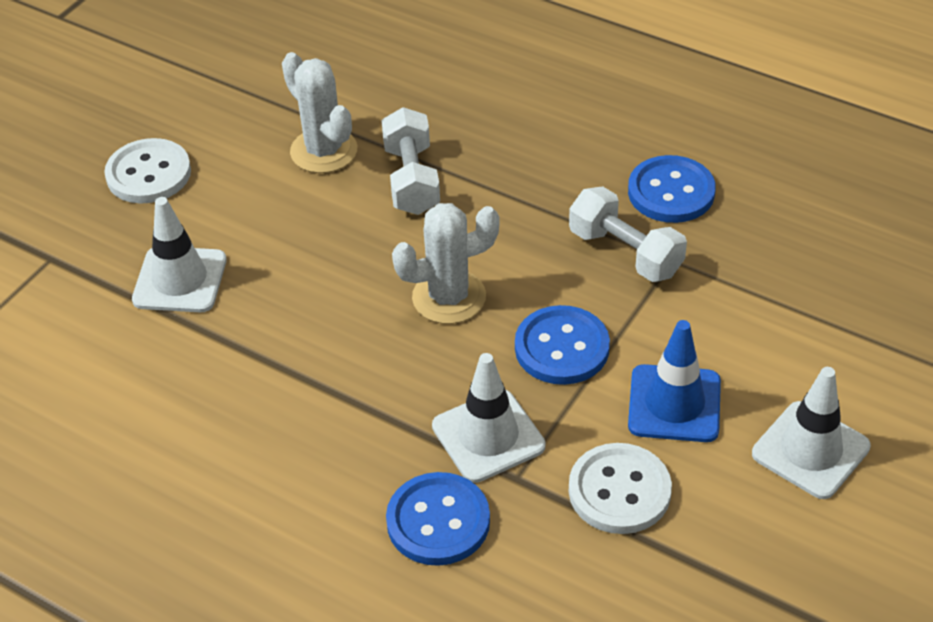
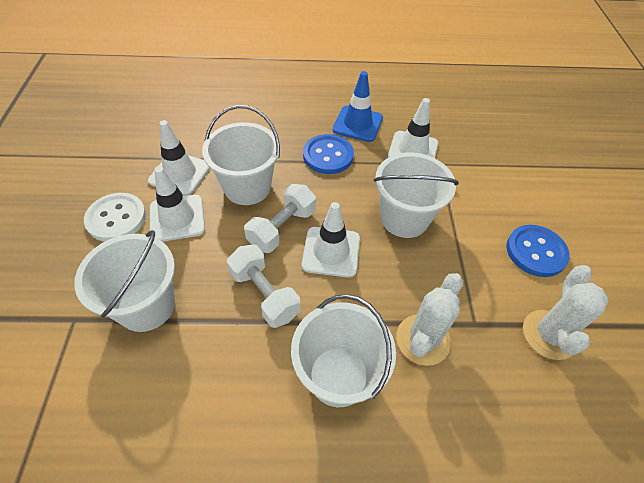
blue button: [386,472,490,566] [515,305,610,385] [628,155,716,223] = 3 -> [303,134,354,174] [506,225,570,277] = 2
white bucket: none = 0 -> [74,230,175,332] [202,105,280,205] [291,294,396,407] [374,152,459,238] = 4
white button: [104,138,191,204] [569,443,672,534] = 2 -> [84,193,146,242] = 1
white traffic cone: [132,197,227,312] [432,353,546,483] [752,367,871,499] = 3 -> [148,120,210,196] [150,166,205,242] [302,202,360,278] [388,98,438,158] = 4

